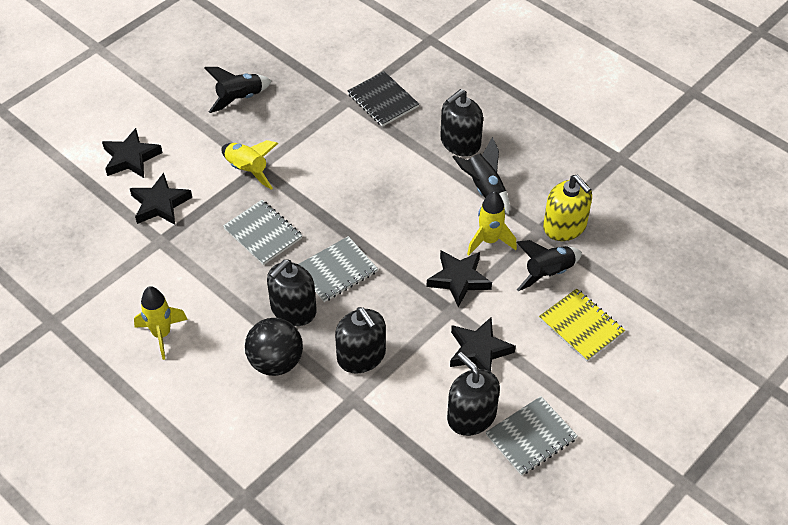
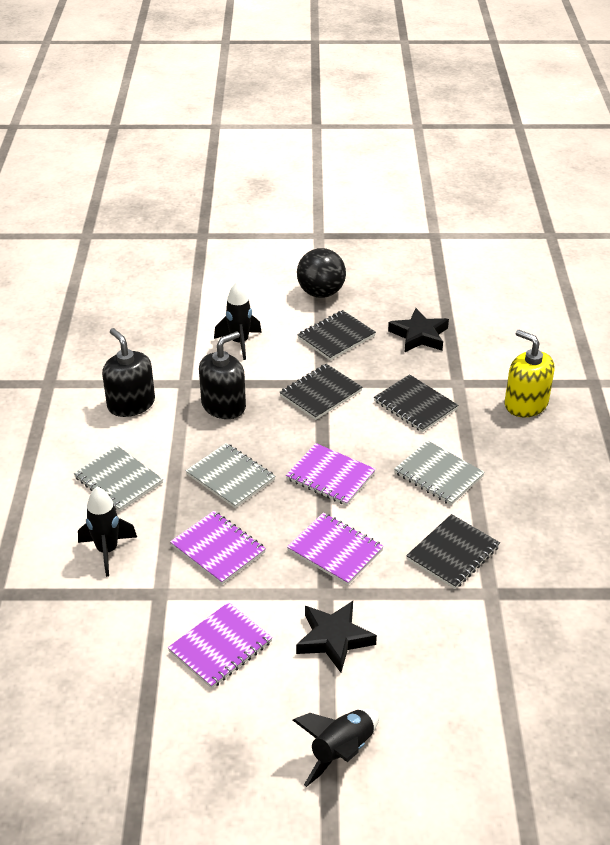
black notebook: [347,71,419,127] = 1 -> [279,364,363,420] [297,310,376,360] [374,374,458,432] [406,514,500,589] = 4
black soap dispenser: [267,259,317,326] [335,307,386,373] [440,89,483,157] [447,352,500,436] = 4 -> [102,328,155,417] [199,331,246,419] = 2
black star: [102,128,162,178] [130,173,192,225] [427,250,492,307] [450,317,516,372] = 4 -> [296,601,377,673] [388,308,449,352] = 2
purple notebook: none = 0 -> [168,602,273,689] [170,511,266,585] [286,443,376,506] [287,513,384,585] = 4
yellow notebook: [539,288,625,361] = 1 -> none = 0
yellow rocket: [134,286,188,360] [221,140,278,189] [467,191,517,255] = 3 -> none = 0

